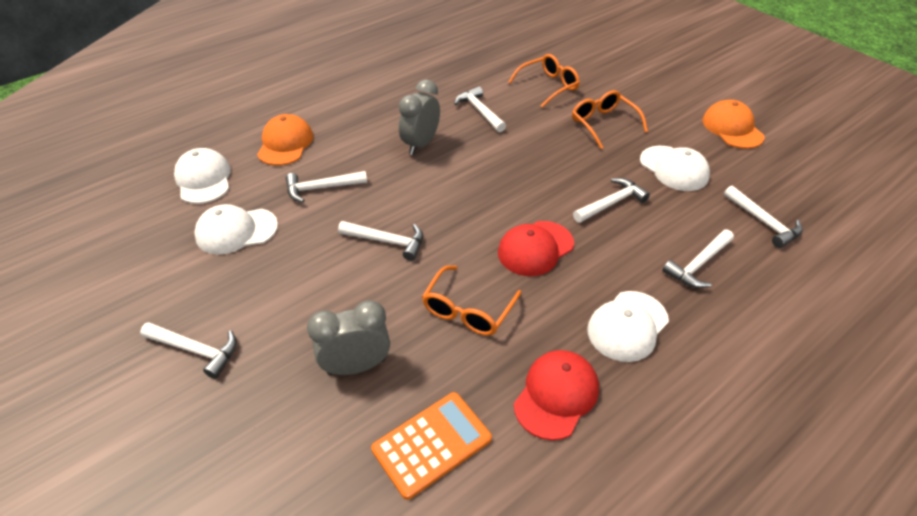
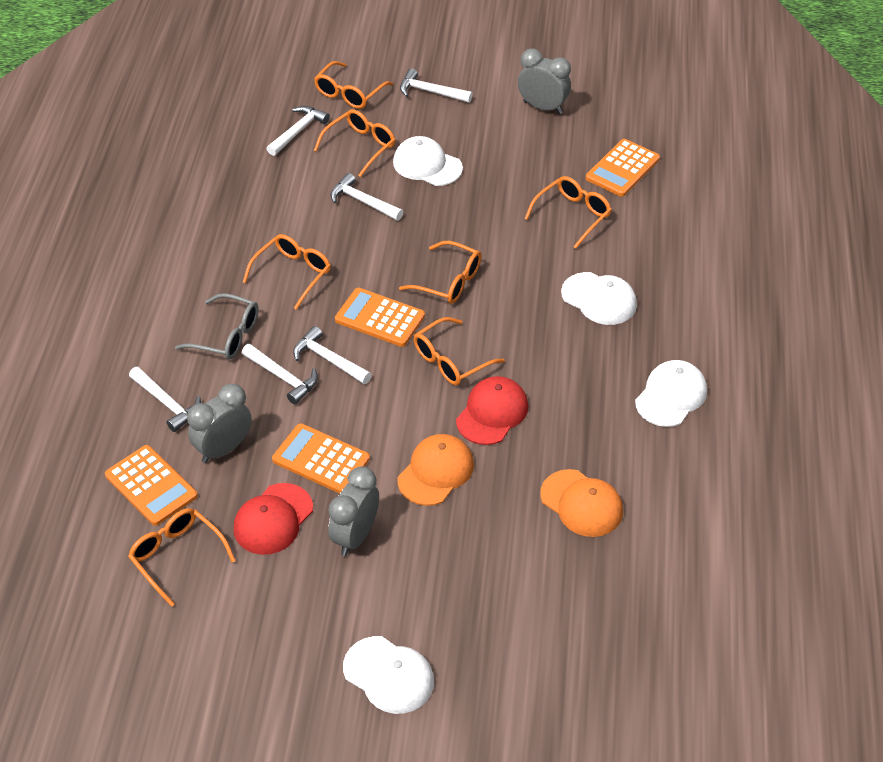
grey clock: [307,300,390,375] [399,80,440,155] = 2 -> [187,384,252,463] [328,466,379,556] [518,49,571,114] = 3
grey glasses: none = 0 -> [175,293,259,360] = 1
orange calculator: [371,392,492,500] = 1 -> [105,445,198,526] [272,423,370,494] [335,288,425,347] [586,139,660,197] = 4
orange glasses: [422,266,521,336] [508,54,580,108] [572,90,648,149] = 3 -> [128,508,236,607] [243,234,331,310] [314,61,393,109] [314,109,395,177] [399,241,482,304] [414,317,505,385] [524,176,612,249] = 7
white hammer: [140,322,237,379] [286,171,367,202] [338,221,423,261] [454,87,506,132] [573,178,650,223] [662,230,734,288] [724,185,803,248] = 7 -> [129,367,201,432] [242,344,318,404] [267,106,330,156] [293,326,372,384] [330,173,403,221] [400,68,472,103] = 6

